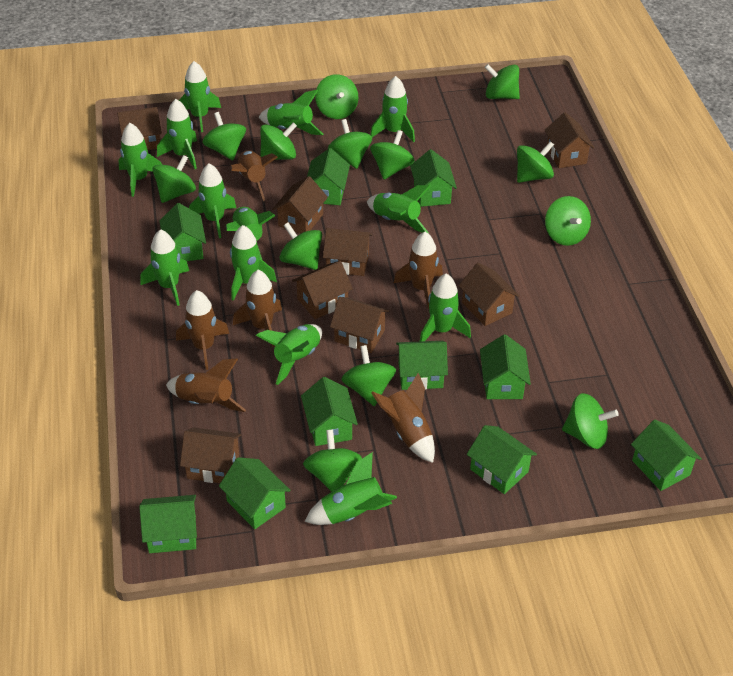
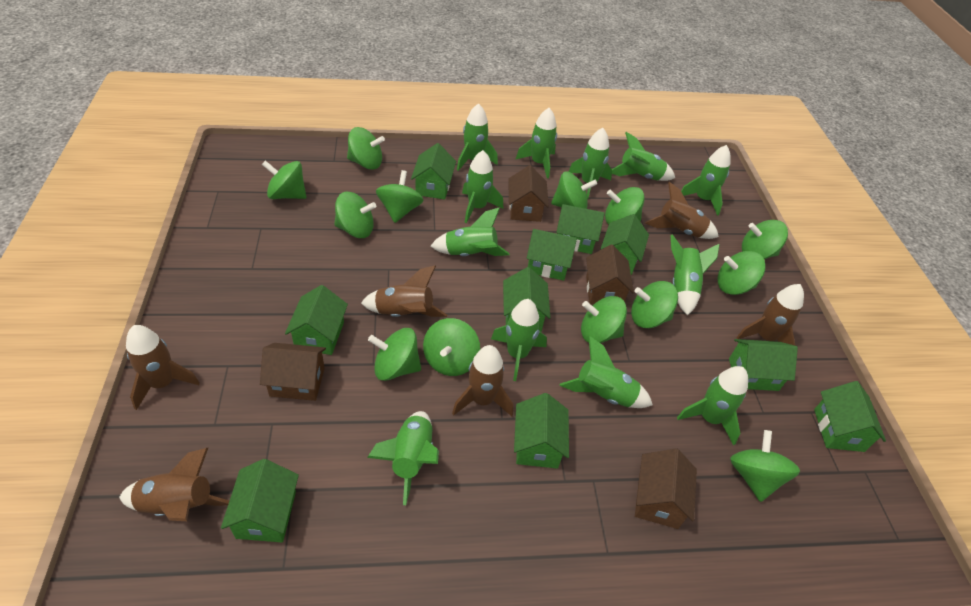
brown house: [117,107,162,150] [180,427,241,483] [272,176,328,234] [292,261,353,319] [323,228,372,276] [330,297,389,353] [458,263,520,326] [545,112,594,168] = 8 -> [260,343,326,401] [508,165,549,222] [586,245,634,305] [635,448,697,529] = 4
green rocket: [119,123,162,197] [141,229,189,306] [157,99,197,169] [179,61,221,132] [189,163,236,238] [226,207,275,259] [230,225,277,301] [256,324,322,385] [259,90,323,135] [305,452,397,525] [367,185,430,233] [370,76,415,142] [419,274,471,342] = 13 -> [367,411,439,505] [431,207,510,256] [457,103,498,171] [462,150,503,223] [491,299,547,381] [515,108,557,179] [559,336,653,408] [569,128,612,199] [612,132,675,181] [671,234,720,316] [677,366,748,446] [681,145,730,216] = 12

